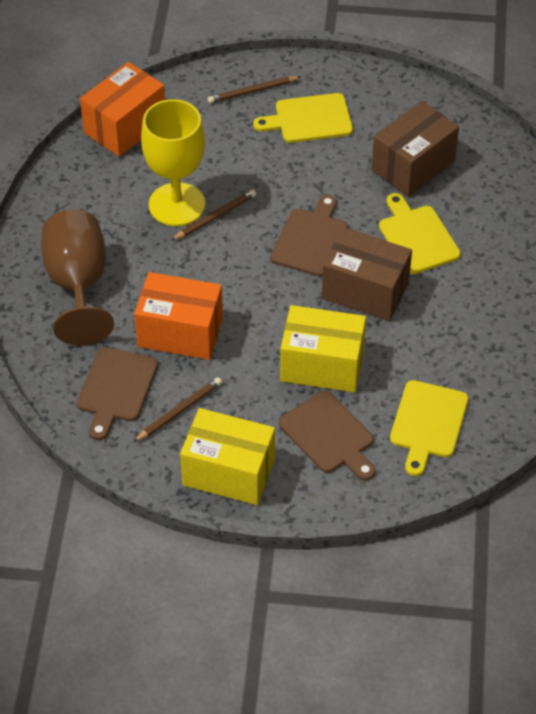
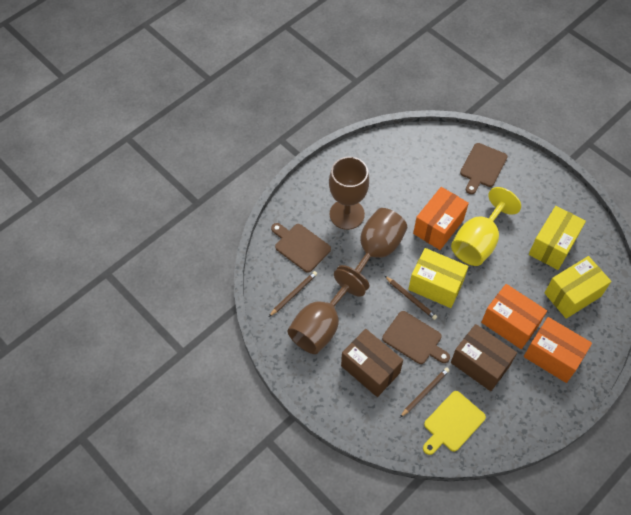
brown goblet: [41,210,114,345] = 1 -> [287,269,366,354] [329,157,369,230] [337,208,407,290] = 3
orange box: [80,62,165,157] [134,272,223,360] = 2 -> [413,187,469,250] [481,284,547,349] [524,317,592,383] = 3
yellow box: [180,408,275,505] [280,305,366,392] = 2 -> [408,248,468,308] [529,206,586,270] [545,256,611,319] = 3
yellow cutting board: [253,93,353,143] [379,193,461,274] [390,380,468,476] = 3 -> [423,391,486,455] = 1

